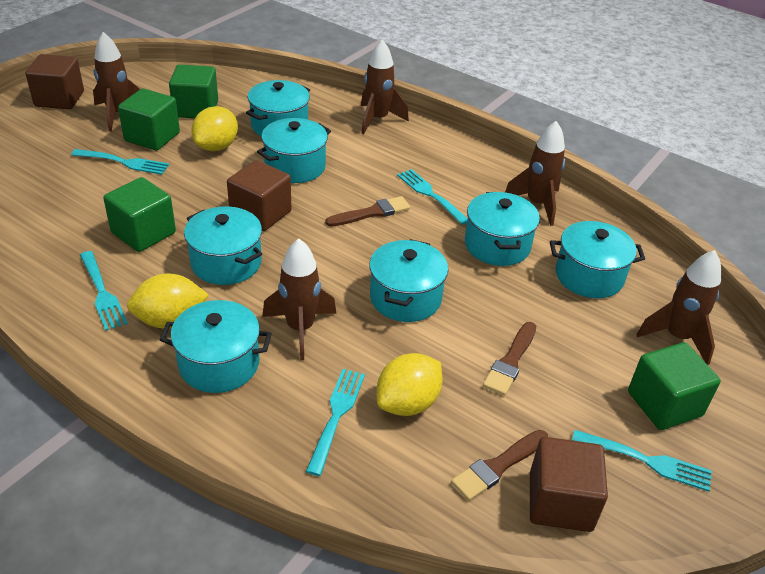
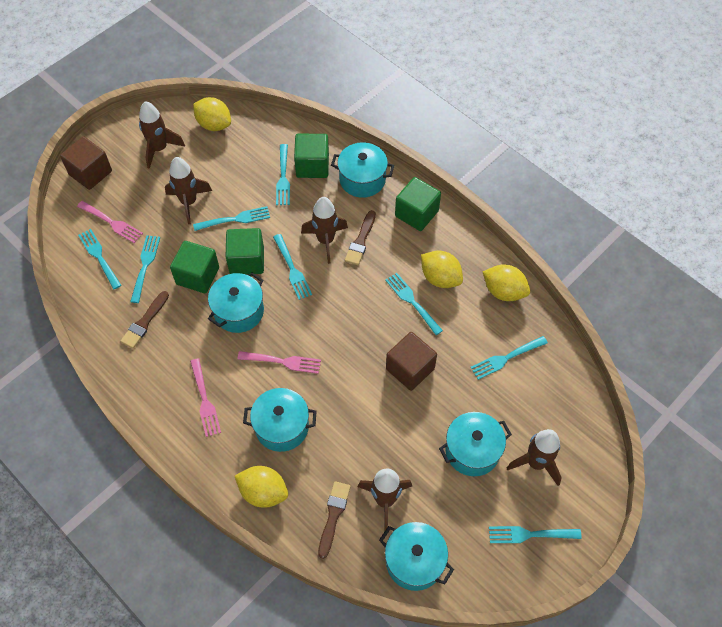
brown cube: [25,54,84,109] [227,160,291,231] [530,437,608,532] = 3 -> [60,136,112,190] [386,332,437,391] = 2
pink fork: none = 0 -> [77,201,143,243] [190,358,221,437] [237,351,321,374] = 3
turquoise fork: [71,149,169,175] [80,251,128,331] [306,369,365,476] [397,169,468,225] [572,430,712,492] = 5 -> [78,229,121,289] [130,235,160,303] [193,206,270,231] [273,234,312,300] [276,144,290,205] [385,273,443,335] [470,336,548,380] [489,526,582,543] = 8
turquoise pot: [159,300,272,393] [184,206,262,285] [246,80,310,136] [257,118,331,183] [369,239,448,322] [465,192,540,266] [550,221,645,298] = 7 -> [208,273,264,333] [243,388,317,452] [331,142,394,198] [379,522,454,591] [439,412,512,476] = 5
yellow lemon: [127,273,209,328] [192,106,238,151] [377,353,443,416] = 3 -> [193,97,231,131] [235,466,288,508] [421,250,463,288] [482,264,530,301] = 4

